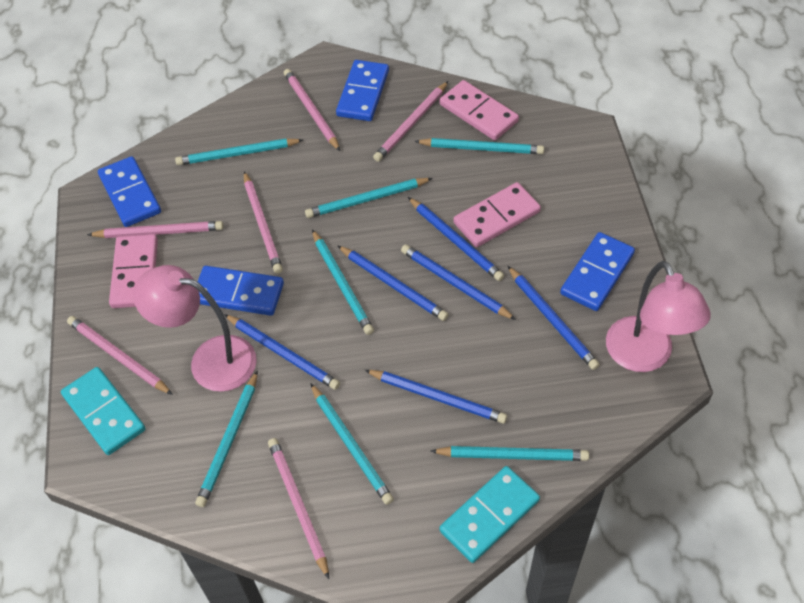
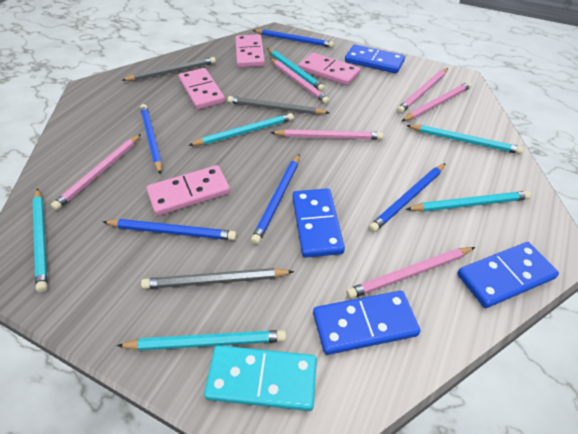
blue pencil: [224,314,340,390] [337,245,449,321] [365,370,507,424] [401,245,516,320] [408,197,504,281] [508,266,600,370] = 6 -> [103,219,237,240] [140,104,162,175] [251,154,299,245] [253,29,334,48] [369,163,446,232] = 5
grey pencil: none = 0 -> [122,57,216,81] [141,268,294,289] [227,96,329,115] = 3
pink domino: [109,234,158,308] [440,80,519,140] [453,182,541,247] = 3 -> [146,165,230,216] [179,68,225,110] [235,34,265,68] [299,53,361,86] = 4
pink lamp: [133,265,257,392] [606,261,711,372] = 2 -> none = 0
turquoise domino: [61,367,145,455] [439,466,540,563] = 2 -> [204,345,317,411] = 1
turquoise pencil: [175,138,303,165] [195,370,258,507] [305,178,433,218] [310,383,394,505] [312,229,374,335] [414,138,544,154] [431,446,589,461] = 7 -> [33,188,48,292] [117,330,286,351] [188,113,294,146] [267,48,325,92] [406,125,524,154] [406,191,531,212] = 6

